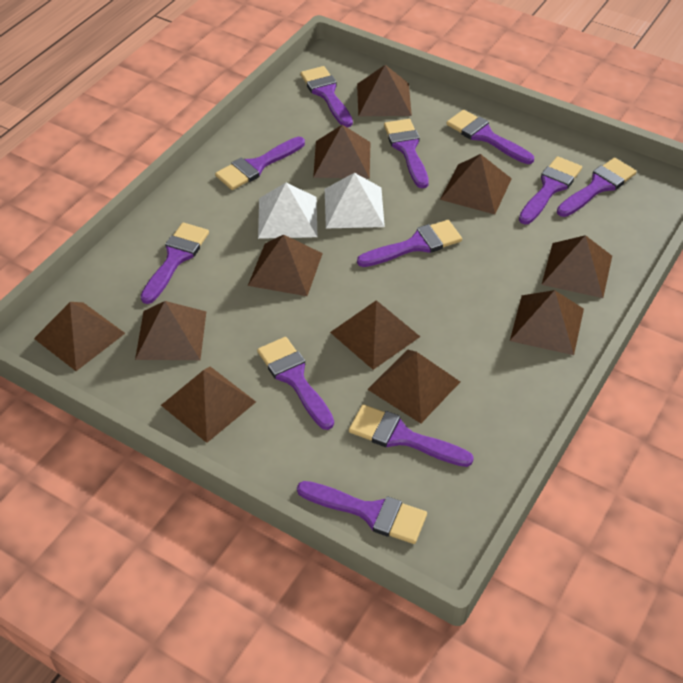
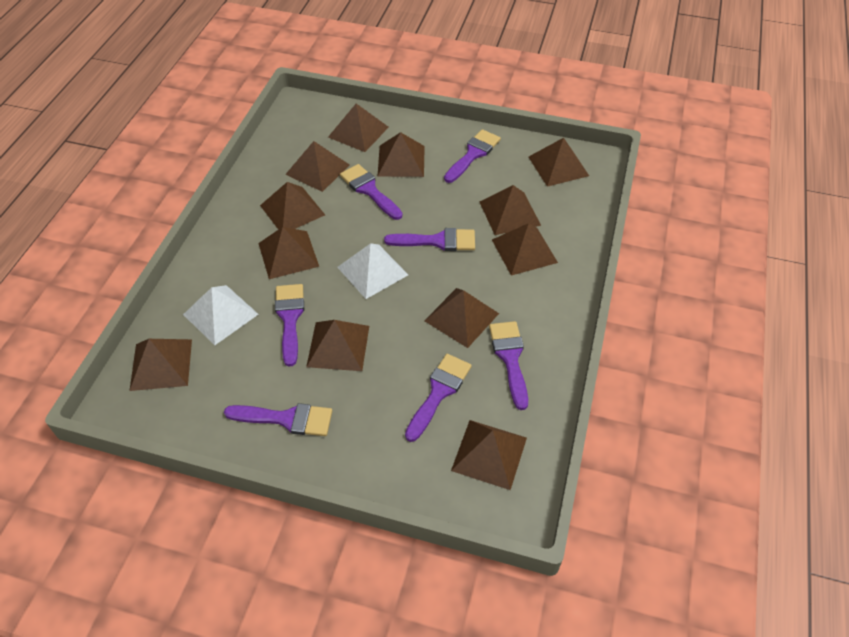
brown pyramid: [34,302,125,371] [135,301,206,360] [161,367,256,443] [248,235,323,296] [313,125,370,179] [330,300,420,370] [357,65,412,116] [367,349,460,423] [440,154,512,214] [510,290,584,355] [542,235,612,298] = 11 -> [129,339,192,391] [258,227,319,279] [260,182,325,230] [285,141,350,192] [306,320,369,371] [328,104,389,152] [377,132,425,177] [424,288,499,348] [451,420,527,490] [480,185,541,235] [492,223,558,276] [529,138,589,187] = 12
purple brush: [140,223,209,304] [215,137,305,190] [257,337,334,430] [297,481,427,544] [300,66,353,127] [349,405,474,467] [357,220,462,267] [384,119,429,188] [446,110,534,164] [519,156,582,224] [557,158,637,217] = 11 -> [224,403,332,436] [275,284,304,367] [340,164,403,220] [384,228,475,251] [405,354,472,442] [444,129,501,183] [489,321,528,410] = 7

